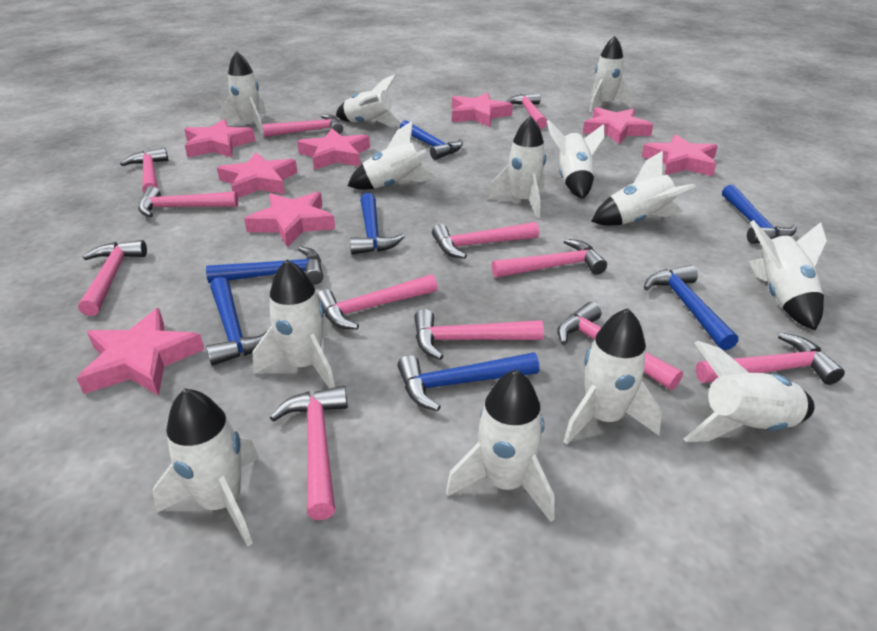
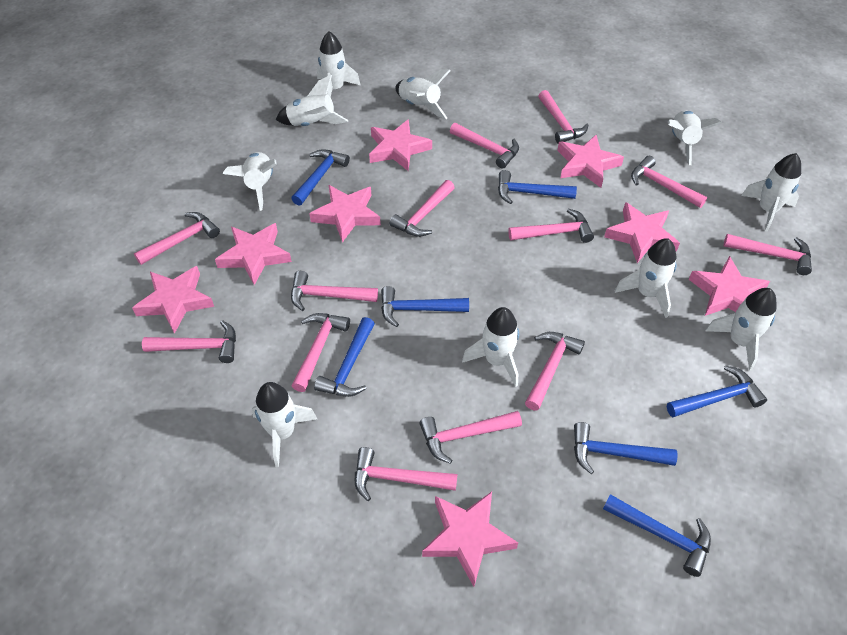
pink hammer: [78,240,147,316] [120,148,169,193] [138,186,238,217] [262,114,343,137] [270,386,348,520] [317,274,438,330] [414,309,544,360] [432,222,539,259] [492,239,607,278] [506,93,547,129] [557,302,683,390] [696,333,845,385] = 12 -> [134,212,220,265] [142,320,236,363] [291,271,378,311] [292,313,350,392] [355,447,457,501] [390,180,455,237] [419,411,522,464] [450,123,519,169] [508,208,594,243] [525,332,585,411] [538,90,589,144] [631,156,707,208] [723,234,812,275] = 13
white rocket: [152,389,259,547] [220,51,267,133] [253,260,335,389] [336,74,402,127] [348,121,437,190] [446,370,555,522] [488,116,546,218] [547,120,605,199] [563,308,662,445] [589,36,632,112] [591,151,696,226] [684,341,815,442] [749,220,827,330] = 13 -> [223,152,277,211] [252,382,317,467] [276,75,348,126] [317,31,360,97] [395,69,451,119] [462,307,519,387] [615,238,677,318] [668,111,722,165] [705,288,777,371] [741,153,801,232] = 10

